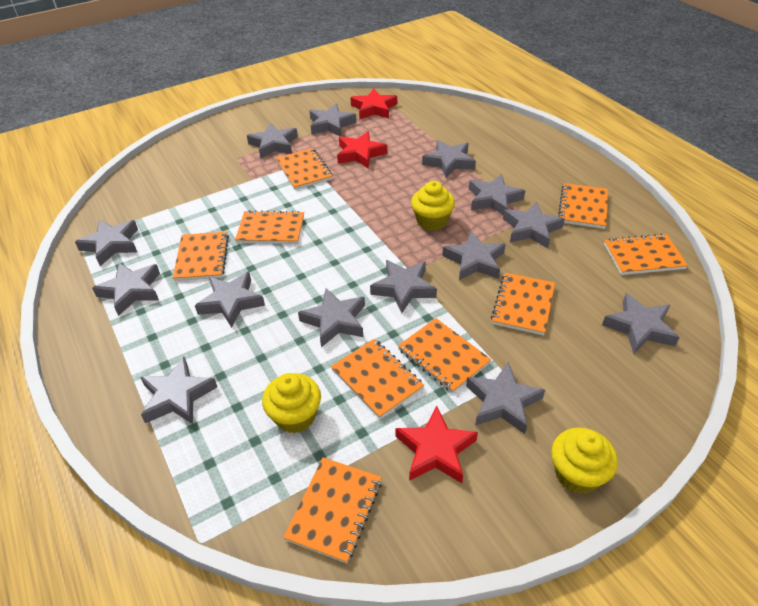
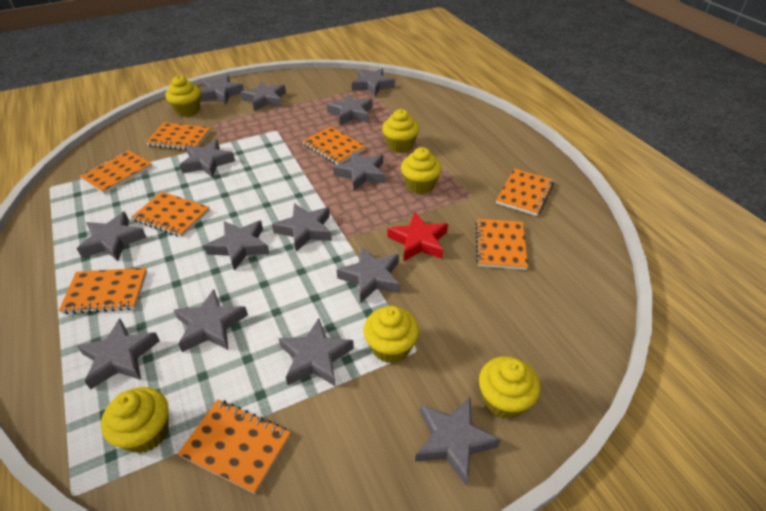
orange notebook: [173,232,229,281] [235,210,304,244] [276,148,333,190] [283,457,382,563] [331,339,424,419] [398,318,491,393] [491,273,555,335] [558,183,608,229] [604,233,688,275] = 9 -> [59,268,147,314] [79,150,153,194] [132,192,210,237] [146,122,211,150] [178,400,291,494] [303,126,366,165] [475,219,528,270] [496,169,554,216] = 8
red star: [337,131,387,168] [350,88,397,119] [396,406,478,483] = 3 -> [387,212,448,261] = 1
yellow cupcake: [262,373,321,433] [411,181,455,231] [552,427,618,494] = 3 -> [101,387,169,453] [165,76,201,117] [364,306,419,363] [382,109,419,153] [401,147,442,194] [479,356,540,419] = 6

